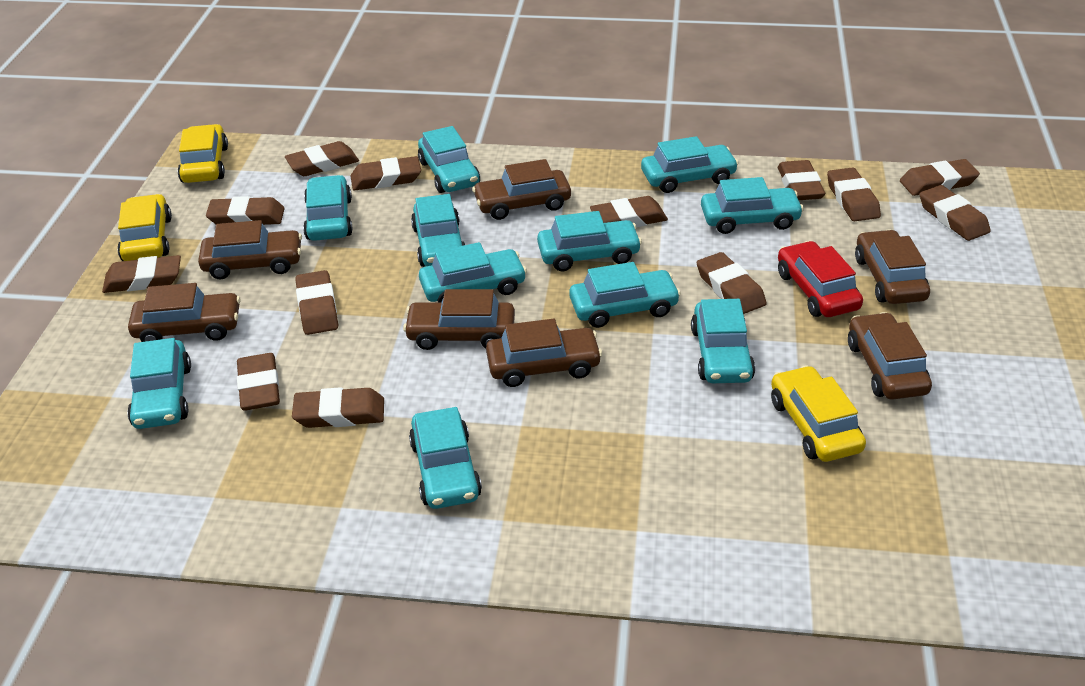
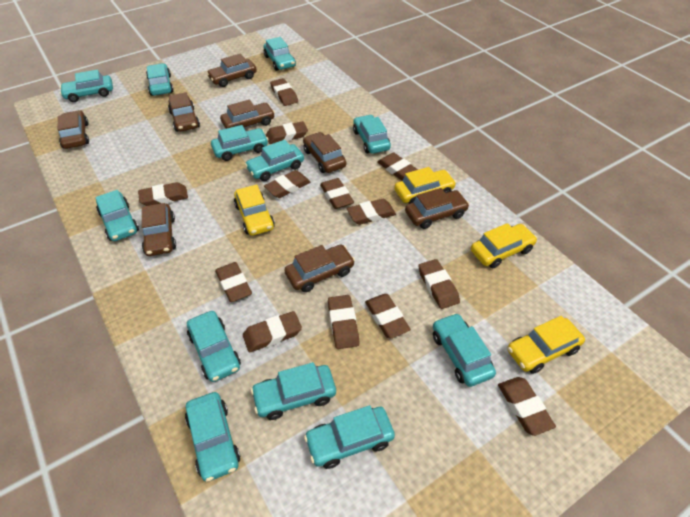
brown car: [128,283,240,342] [198,220,302,279] [403,289,515,350] [472,159,571,220] [486,319,602,387] [848,312,932,400] [855,230,930,304] = 7 -> [58,110,89,149] [142,203,176,256] [168,92,200,132] [207,54,257,87] [220,100,275,129] [284,245,355,292] [303,132,346,173] [405,188,469,229] = 8
red car: [778,241,863,317] = 1 -> none = 0
turquoise car: [127,338,191,429] [303,175,353,241] [409,407,482,509] [411,194,465,267] [418,126,480,193] [419,242,527,302] [537,211,642,271] [569,262,681,328] [641,136,739,193] [691,299,755,383] [701,177,804,234] = 11 -> [60,70,113,102] [95,190,139,241] [146,63,174,96] [185,392,241,482] [187,311,241,382] [211,125,268,161] [245,140,304,181] [251,362,336,420] [263,37,296,71] [304,405,395,469] [353,115,391,154] [433,313,496,387] = 12
yellow car: [117,194,172,261] [178,124,228,183] [771,365,866,462] = 3 -> [234,185,275,236] [394,167,456,204] [471,223,537,268] [507,316,585,374] = 4

